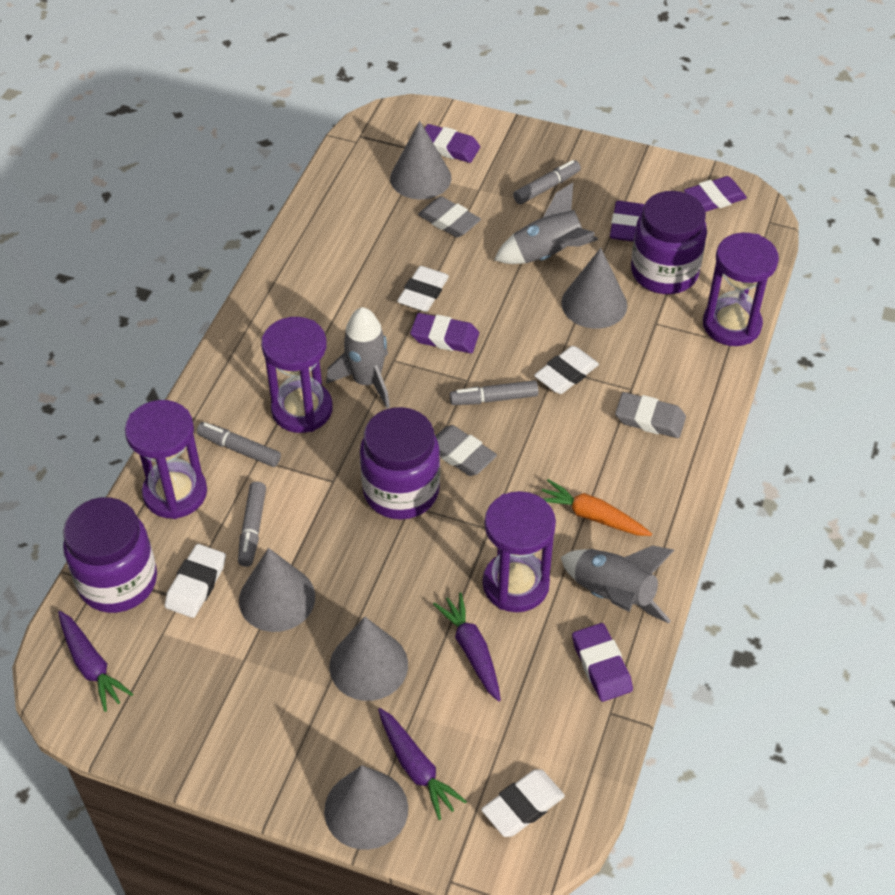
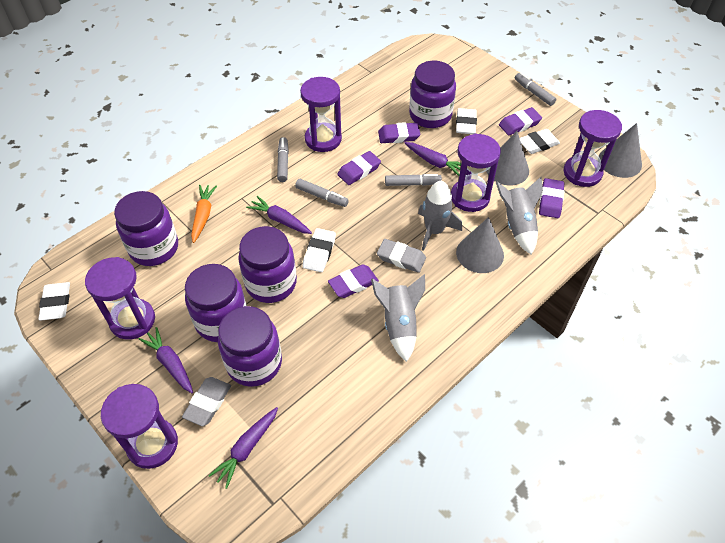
grey cone: [239,548,315,632] [324,765,408,850] [329,616,408,701] [390,121,451,199] [561,248,627,329] = 5 -> [456,217,504,273] [486,131,529,185] [599,123,642,178] = 3
grey eraser: [418,196,481,238] [435,425,497,476] [615,392,686,438] = 3 -> [182,377,231,426] [377,239,426,273] = 2
purple carrot: [58,611,133,712] [378,708,467,820] [433,592,501,702] = 3 -> [139,327,193,393] [208,407,278,489] [246,196,312,234] [405,142,461,176] = 4
purple hourglass: [125,400,207,519] [261,317,333,433] [483,491,556,612] [703,233,779,346] = 4 -> [85,257,155,340] [101,384,178,469] [300,77,342,152] [451,134,501,212] [563,110,622,187] = 5
purple jar: [63,497,157,613] [360,407,440,520] [631,191,707,294] = 3 -> [114,191,178,266] [185,264,247,342] [218,306,282,387] [238,226,297,303] [409,61,456,128] = 5

